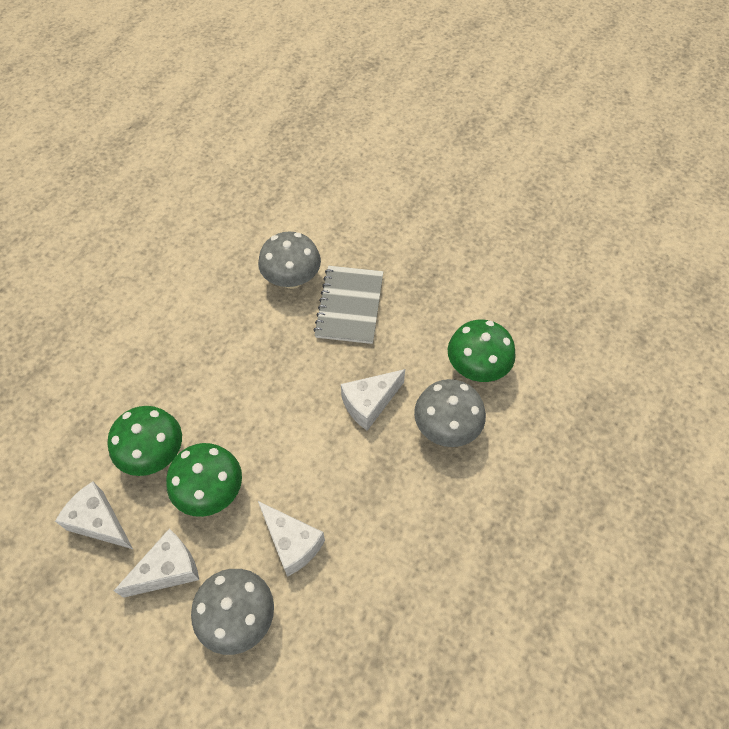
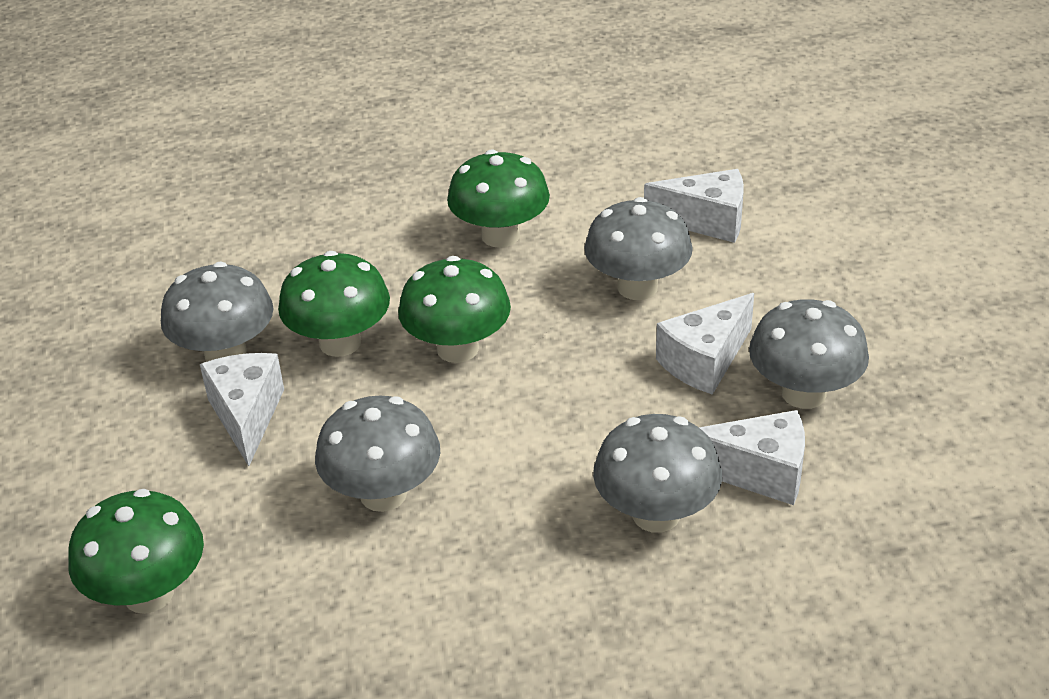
green mushroom: [107,406,182,476] [166,443,242,517] [448,320,516,382] = 3 -> [68,489,204,614] [278,251,390,357] [398,256,511,363] [447,150,550,248] = 4
grey mushroom: [191,569,274,655] [258,232,321,289] [414,379,486,447] = 3 -> [161,262,273,362] [315,396,440,512] [584,197,693,300] [593,414,722,533] [749,299,869,409] = 5
grey notebook: [314,266,383,344] = 1 -> none = 0

